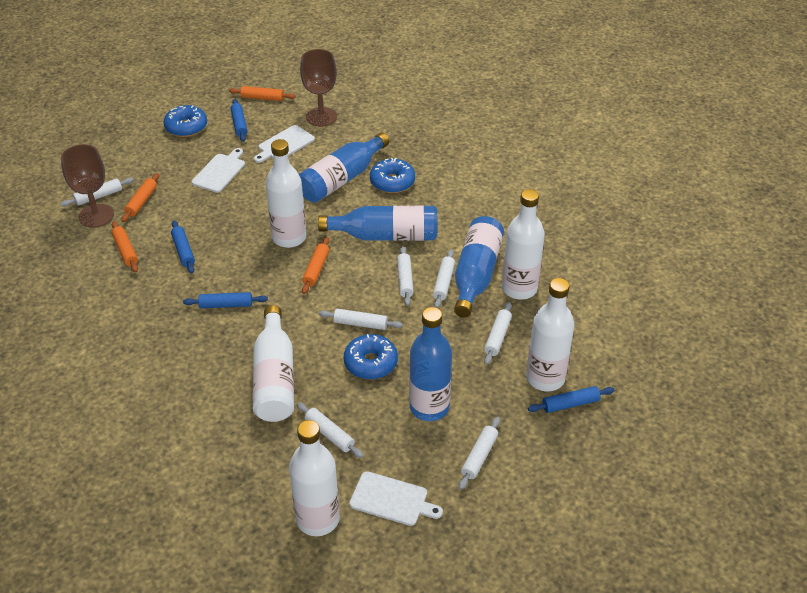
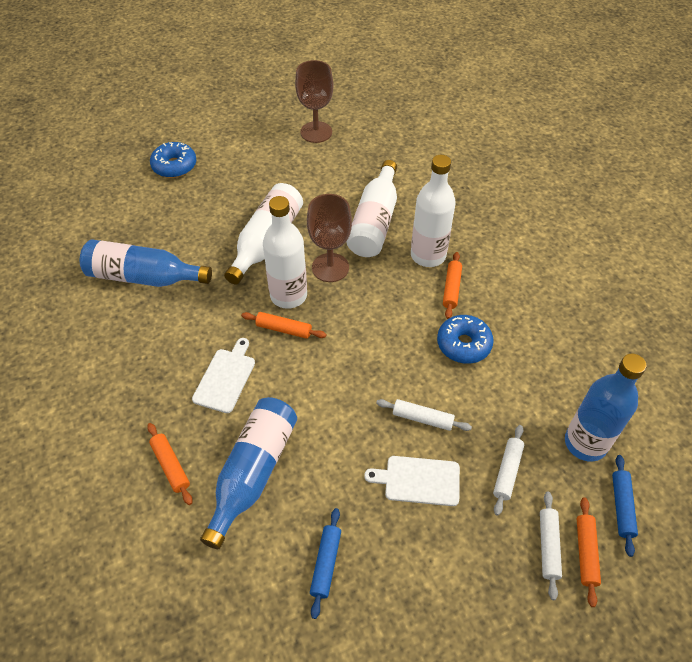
blue bottle: [299,132,389,203] [318,205,437,241] [409,307,452,421] [454,216,504,317] = 4 -> [80,239,212,287] [200,397,297,549] [565,354,647,462] = 3
blue donut: [164,105,207,137] [344,334,398,379] [370,158,415,193] = 3 -> [150,142,196,178] [437,315,494,364] = 2
blue rolling pin: [171,221,195,274] [183,292,268,308] [231,99,248,142] [528,386,615,413] = 4 -> [310,508,341,619] [612,455,638,557] = 2
white bottle: [253,305,294,422] [266,139,306,248] [289,420,340,536] [502,189,545,300] [526,278,575,391] = 5 -> [224,183,303,285] [263,196,307,309] [346,160,397,257] [411,155,456,267] = 4
white cutting board: [192,148,245,193] [254,125,315,163] [349,471,443,526] = 3 -> [192,338,255,413] [364,456,460,506] = 2
white rolling pin: [61,177,134,207] [297,402,364,458] [319,309,403,330] [397,246,414,306] [433,250,455,308] [459,417,500,490] [484,302,512,365] = 7 -> [376,399,472,431] [493,425,524,516] [540,492,562,600] = 3

